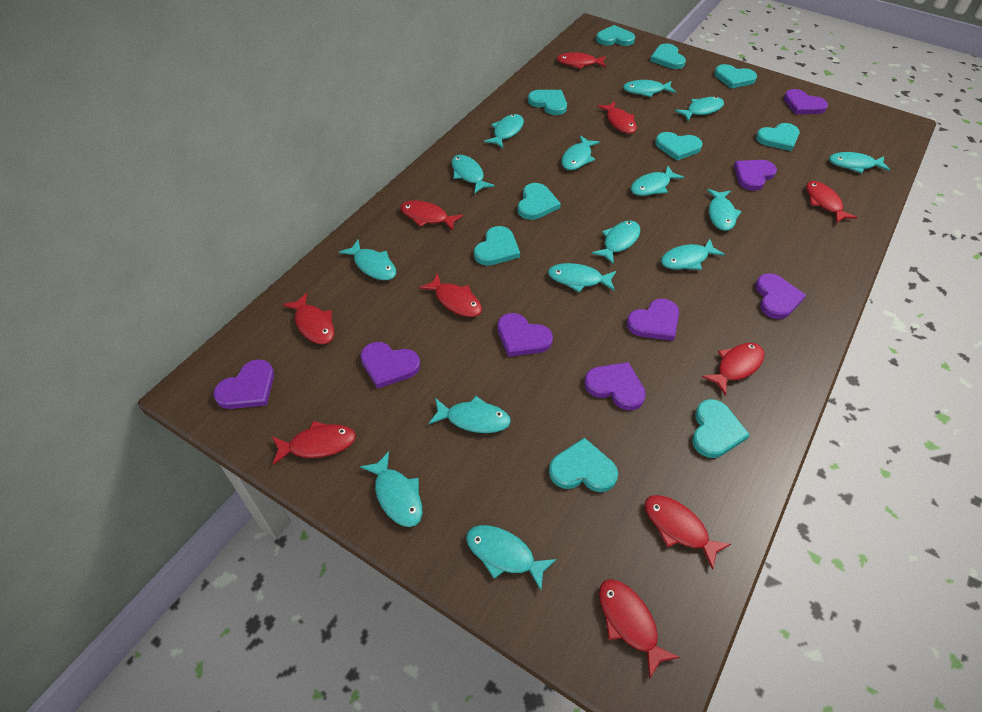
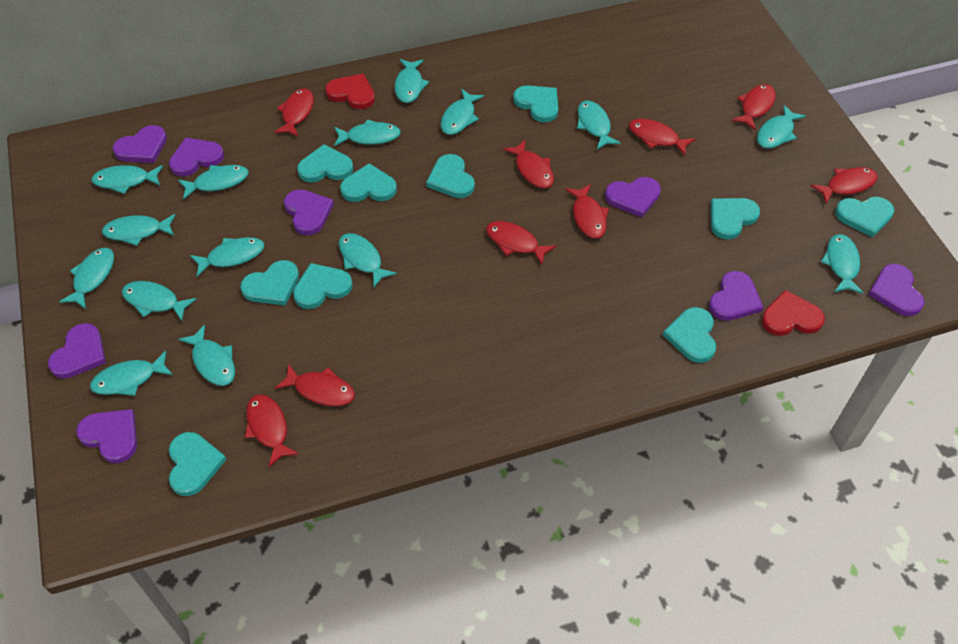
red fish: [272,421,356,465] [282,293,334,344] [400,200,463,231] [419,273,482,317] [556,52,606,69] [597,102,637,134] [599,579,680,679] [645,495,731,570] [702,343,765,396] [806,181,857,224] = 10 -> [245,394,299,467] [274,88,314,137] [275,364,355,406] [486,221,556,265] [503,140,554,188] [565,184,609,238] [629,119,695,156] [732,84,776,130] [810,167,878,203] = 9
red heart: none = 0 -> [325,74,375,109] [762,290,825,336] = 2

